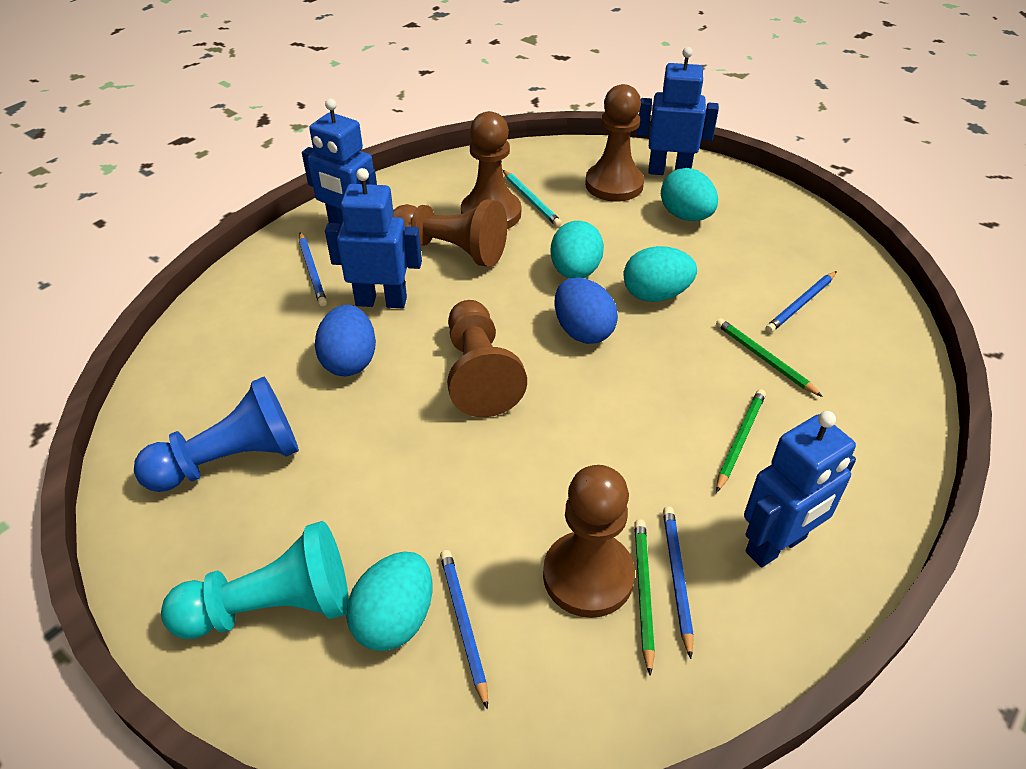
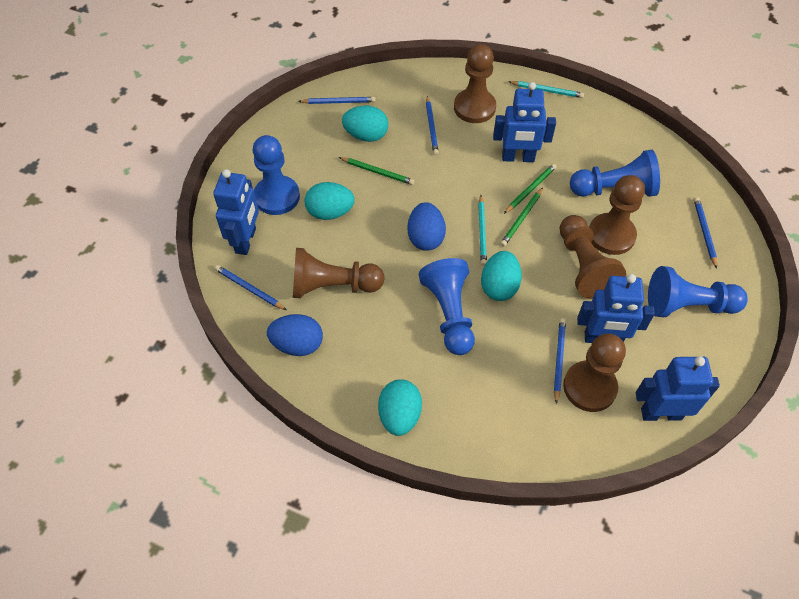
blue pawn: [134,377,299,492] = 1 -> [253,135,300,215] [419,258,475,355] [570,150,660,197] [648,266,748,317] = 4
blue pencil: [299,233,327,306] [440,550,488,710] [663,507,694,659] [765,271,837,333] = 4 -> [215,265,286,310] [298,97,376,104] [426,96,439,155] [554,318,566,404] [694,197,717,269] = 5
turquoise pawn: [161,521,349,639] = 1 -> none = 0
turquoise pencil: [503,170,562,227] = 1 -> [478,195,487,266] [509,81,584,98] = 2

